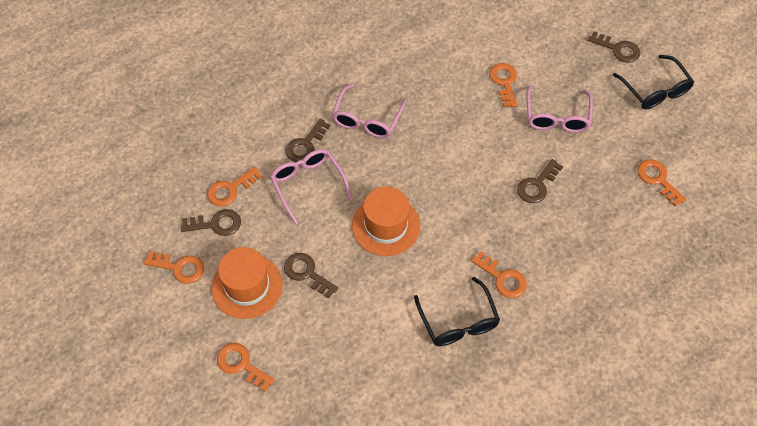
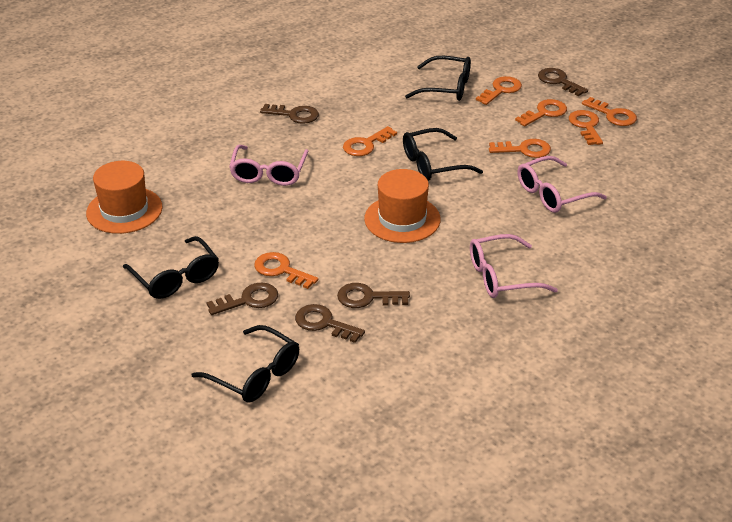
black glasses: [414,277,500,346] [613,55,694,109] = 2 -> [123,236,219,299] [192,325,299,402] [403,128,483,181] [405,56,471,101] = 4
orange key: [144,251,204,284] [207,167,262,206] [217,343,275,392] [471,251,527,298] [489,63,517,108] [637,159,686,206] = 6 -> [254,252,318,289] [343,126,397,156] [476,76,522,105] [489,139,551,158] [515,99,567,126] [569,110,603,145] [582,97,637,126] = 7

